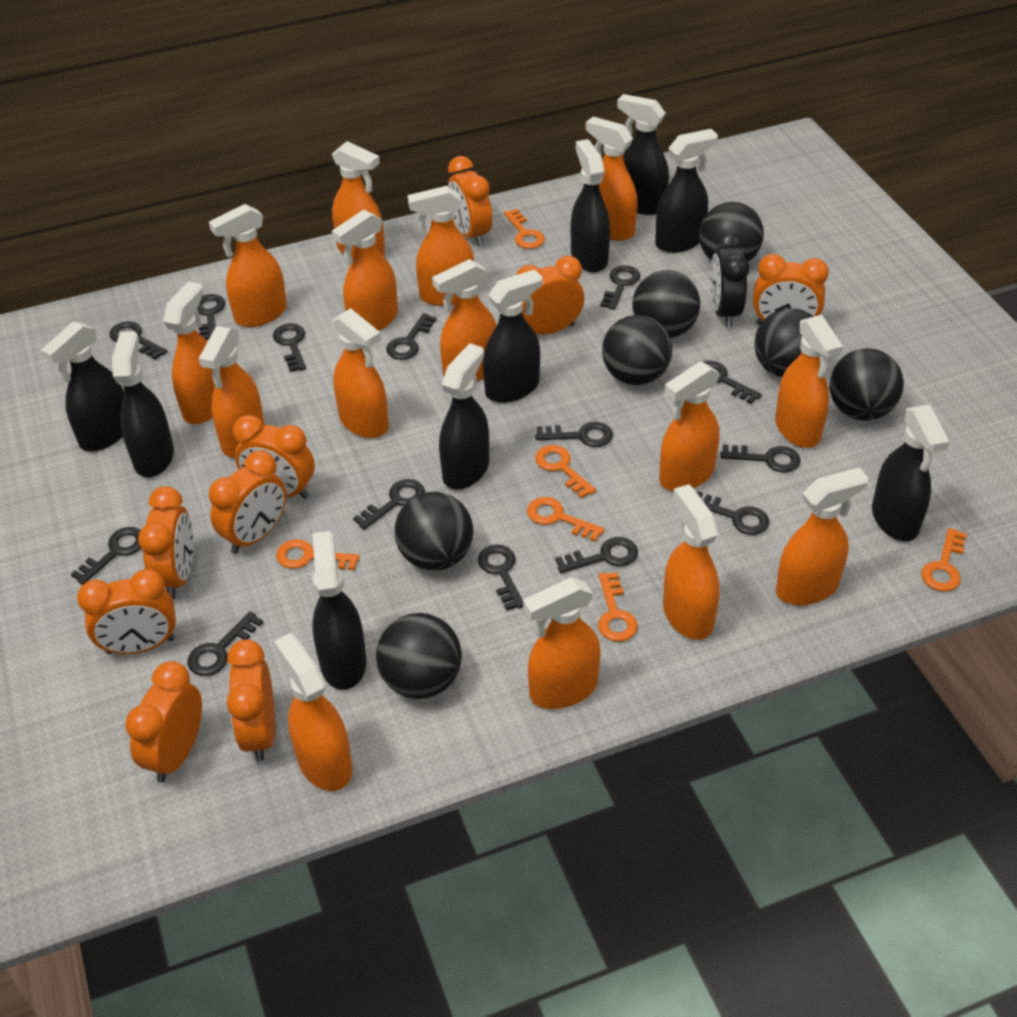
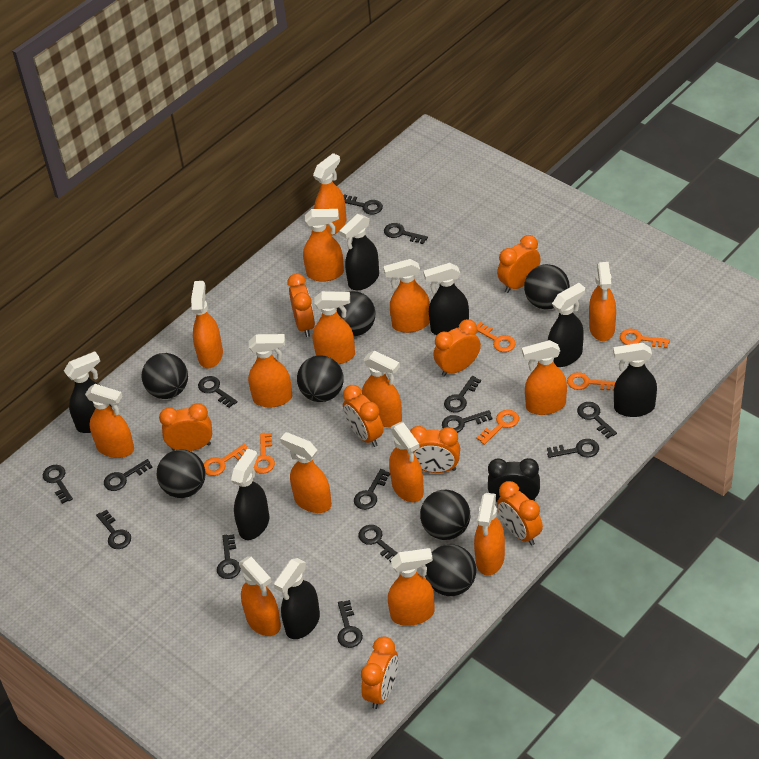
black spray bottle: [41,322,124,451] [112,331,174,477] [312,531,366,690] [439,343,489,489] [483,269,543,403] [571,139,610,273] [617,94,669,215] [655,129,718,253] [872,405,949,541] = 9 -> [64,352,112,433] [231,449,269,540] [274,558,320,639] [340,214,379,290] [423,263,469,335] [548,283,585,367] [613,343,657,417] = 7
orange clock: [77,569,176,654] [125,661,202,783] [138,486,194,599] [209,450,286,554] [227,639,275,761] [233,415,315,499] [448,156,492,246] [516,256,584,334] [753,254,829,325] = 9 -> [159,403,212,451] [287,274,315,337] [343,385,383,447] [361,636,398,709] [410,426,460,473] [433,319,481,377] [497,235,541,293] [497,481,543,546] = 8

